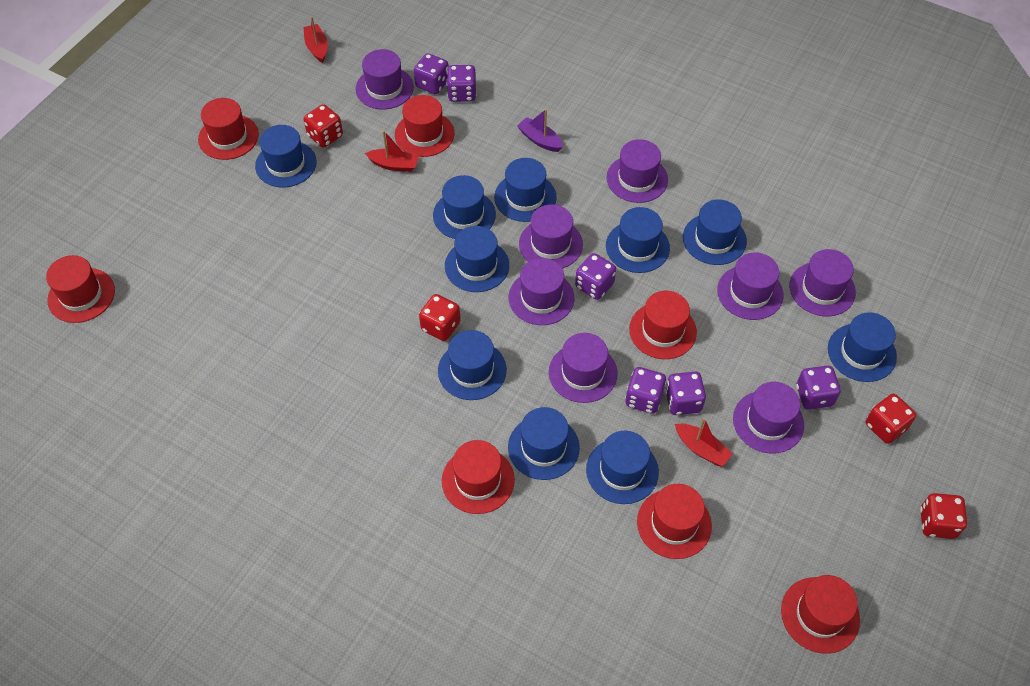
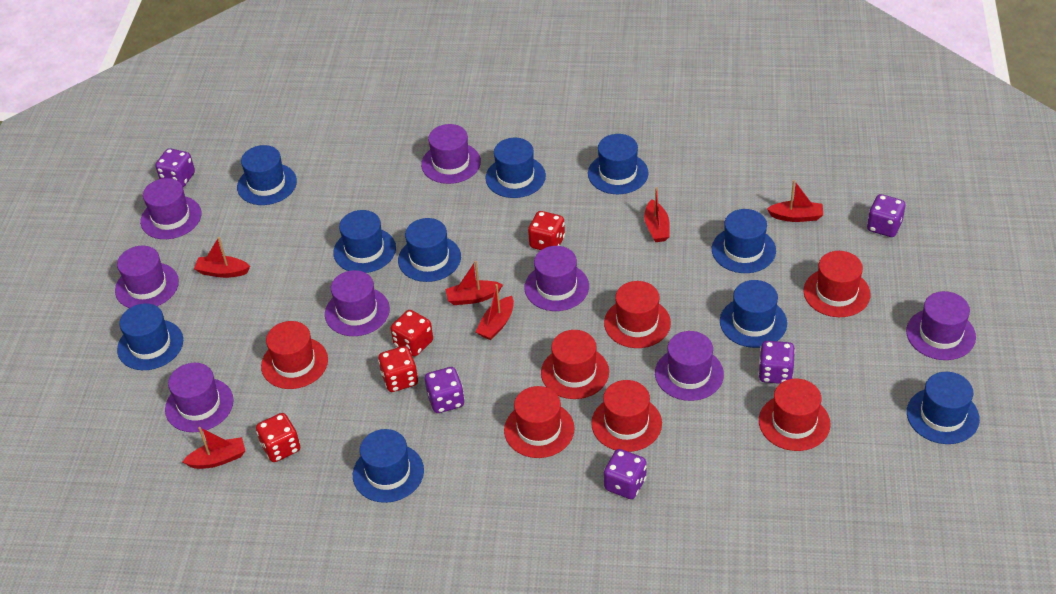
purple boat: [517,109,563,152] = 1 -> none = 0
purple dice: [414,53,449,94] [447,65,477,102] [575,253,616,300] [625,367,666,414] [665,372,706,415] [796,365,841,410] = 6 -> [155,148,195,187] [425,367,465,413] [604,449,647,499] [758,341,795,384] [867,194,905,237] = 5
red boat: [303,16,328,63] [365,130,419,172] [675,418,733,467] = 3 -> [182,427,245,469] [194,237,250,278] [445,261,503,305] [476,284,514,340] [644,187,670,242] [767,180,823,222] = 6

